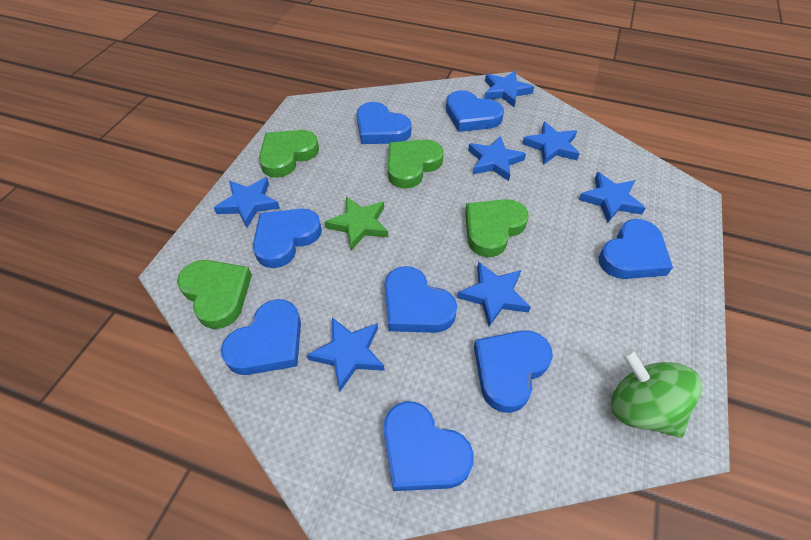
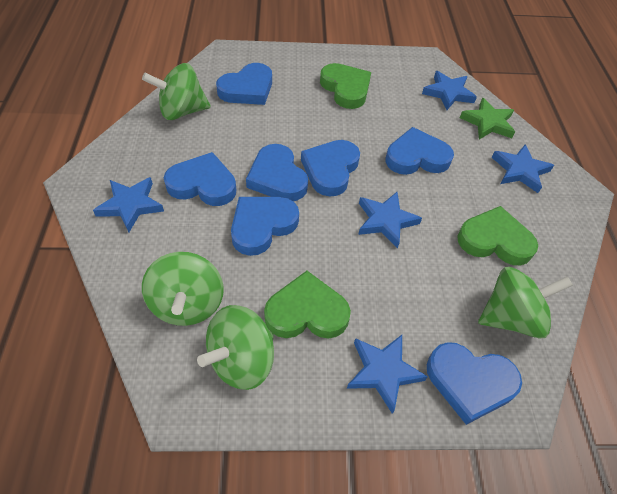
blue heart: [221,299,301,375] [253,209,322,268] [357,102,411,144] [384,401,474,491] [385,266,457,333] [446,90,504,132] [474,330,553,413] [598,219,673,279] = 8 -> [164,152,236,206] [216,63,272,105] [231,197,299,256] [246,144,308,201] [301,140,360,196] [386,127,454,175] [427,342,522,425] = 7
blue star: [214,177,280,228] [307,318,385,391] [457,262,531,327] [468,136,526,181] [484,71,534,107] [522,122,580,165] [579,172,646,223] = 7 -> [93,177,164,232] [347,335,428,414] [358,192,422,248] [422,71,477,110] [492,144,554,193] = 5
green heart: [177,260,252,329] [259,130,319,178] [388,140,444,189] [465,199,529,257] = 4 -> [264,271,351,339] [320,63,371,109] [457,206,538,265] = 3
green spinning top: [611,349,702,438] = 1 -> [142,63,211,120] [142,252,224,326] [197,305,274,390] [478,267,573,339] = 4

